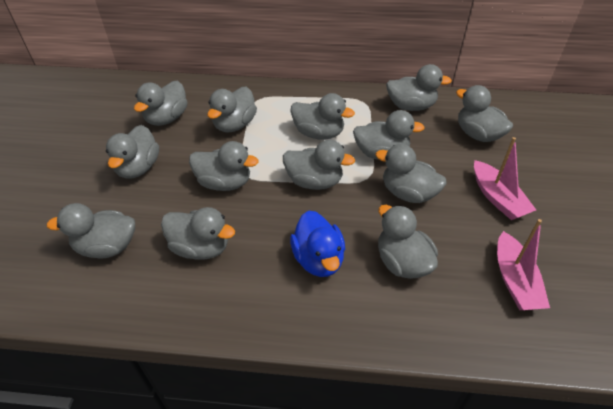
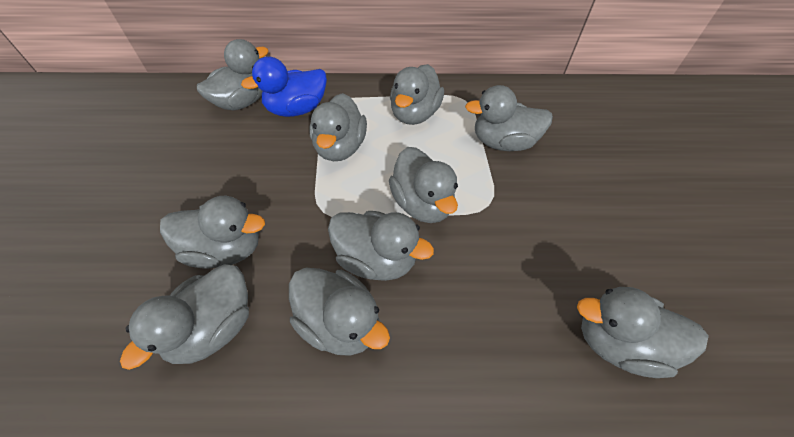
grey duck: [46,203,135,258] [106,125,159,179] [134,81,188,126] [161,207,235,260] [189,141,259,191] [207,86,257,133] [283,140,355,190] [291,93,355,139] [353,110,425,160] [375,144,447,203] [378,205,438,279] [386,64,452,111] [456,85,513,142] = 13 -> [120,264,249,370] [160,196,265,269] [197,39,268,110] [289,268,390,356] [309,93,367,161] [328,211,434,281] [389,147,458,223] [390,64,444,125] [465,85,553,151] [577,287,709,378] = 10
pink boat: [474,137,536,220] [497,219,550,310] = 2 -> none = 0

